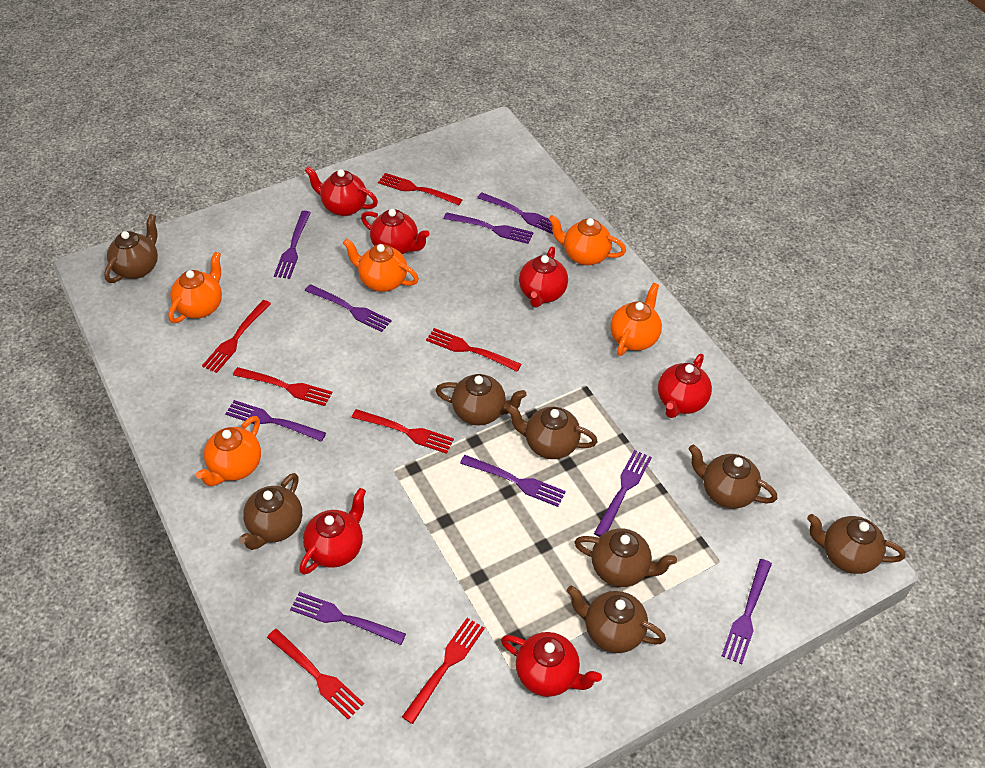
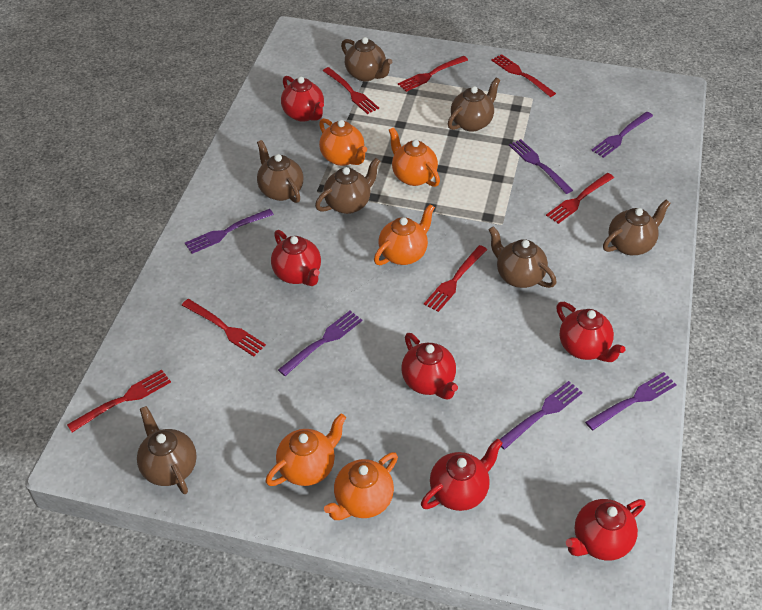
brown teapot: [104,214,158,283] [239,473,302,550] [435,374,527,425] [506,405,598,459] [567,586,666,653] [574,528,677,587] [688,445,777,509] [807,514,906,574] = 8 -> [137,406,197,494] [257,140,304,203] [315,158,380,214] [341,37,392,81] [448,78,500,132] [489,226,556,288] [603,199,671,255] = 7
purple fork: [225,400,326,441] [274,211,311,279] [290,592,406,645] [305,284,392,332] [444,212,534,244] [460,455,566,507] [477,192,553,234] [594,450,652,537] [722,559,772,664] = 9 -> [185,209,274,254] [278,311,362,376] [499,381,583,450] [509,139,573,194] [585,372,677,430] [591,112,653,158] = 6

